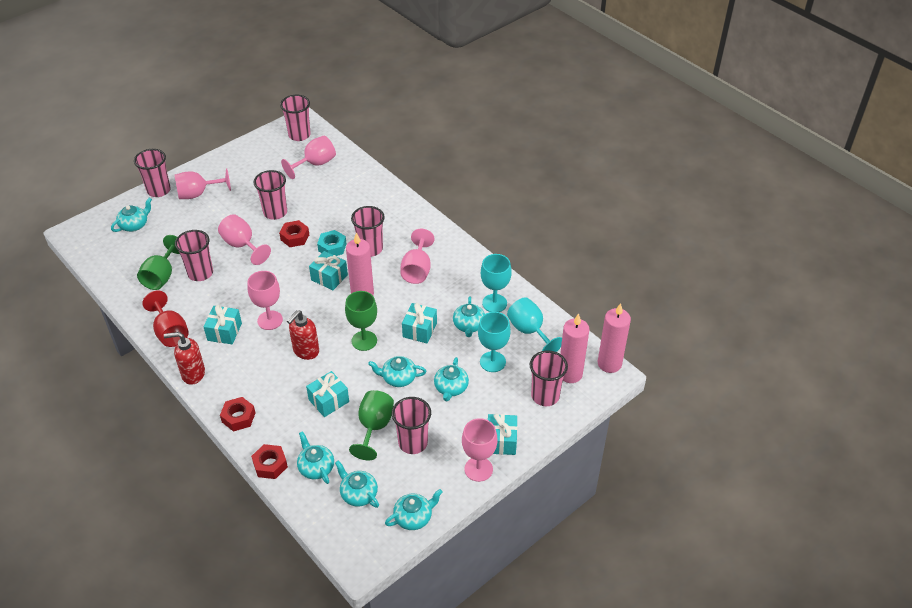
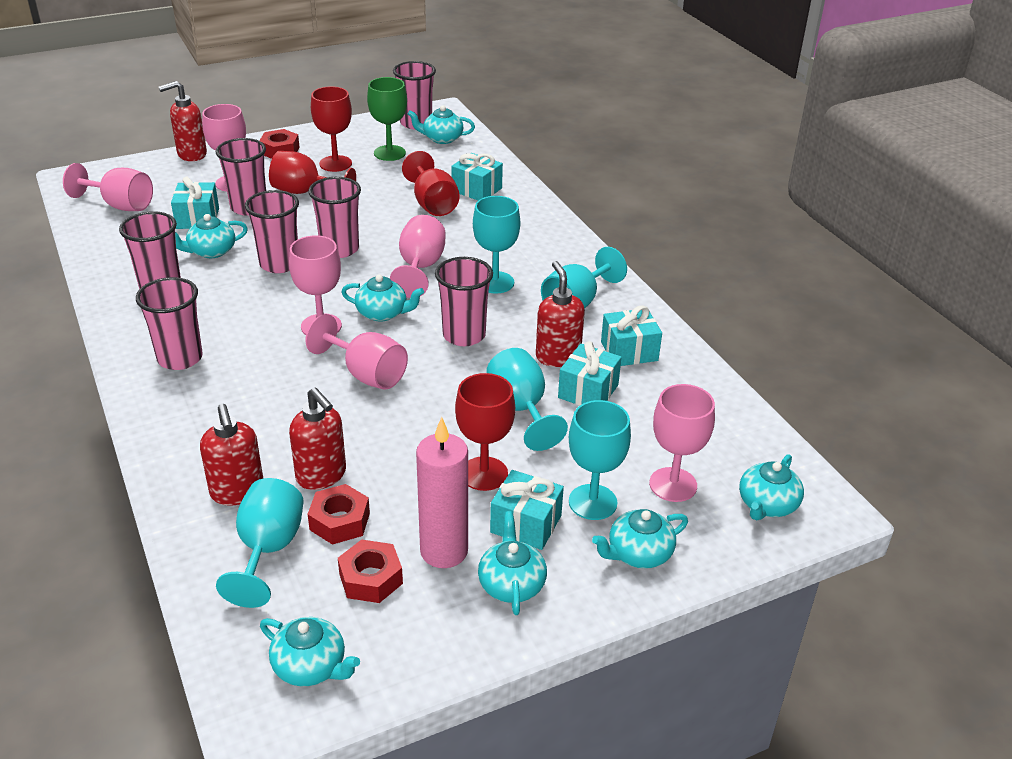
green goblet: [137,235,180,290] [345,291,377,351] [349,390,394,460] = 3 -> [367,77,407,161] = 1
pink candle: [346,232,374,295] [560,313,590,383] [598,303,631,373] = 3 -> [416,417,468,568] = 1
red goblet: [142,291,189,347] = 1 -> [269,151,356,194] [311,86,352,172] [402,151,460,216] [455,373,515,491] = 4
red soap dispenser: [164,332,205,385] [287,310,319,360] = 2 -> [159,81,207,161] [200,404,263,506] [289,387,346,490] [536,261,585,367] = 4
turquoise goblet: [478,312,511,372] [481,254,512,312] [507,297,562,352] = 3 -> [216,478,304,608] [473,196,520,294] [486,348,568,451] [541,247,627,308] [569,400,631,520] = 5
turquoise nut: [317,230,346,256] = 1 -> none = 0

